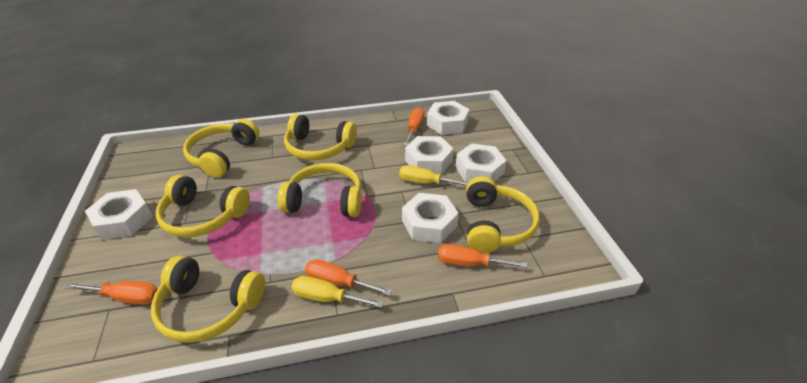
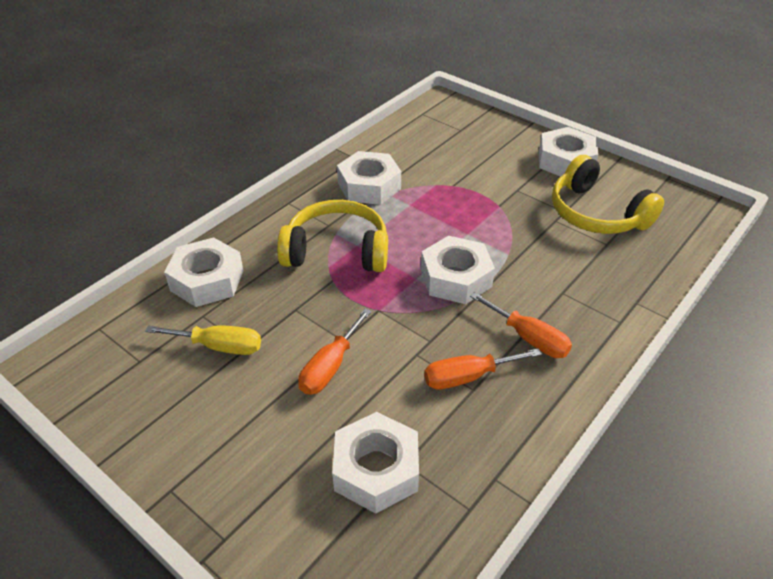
orange screwdriver: [66,281,158,305] [305,259,392,296] [404,108,425,146] [438,244,527,268] = 4 -> [298,308,372,395] [424,348,542,389] [470,292,572,358] = 3
yellow headphones: [151,256,265,343] [156,175,250,238] [183,119,259,178] [278,163,362,217] [284,114,357,161] [466,176,540,253] = 6 -> [277,200,388,272] [552,155,664,234] = 2
yellow screwdriver: [291,276,384,308] [399,165,469,186] = 2 -> [145,325,261,355] = 1

